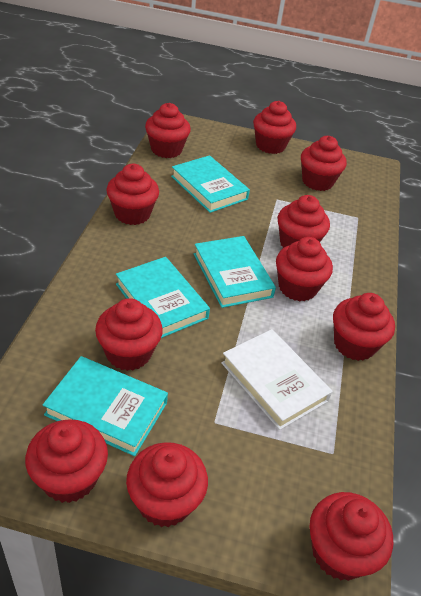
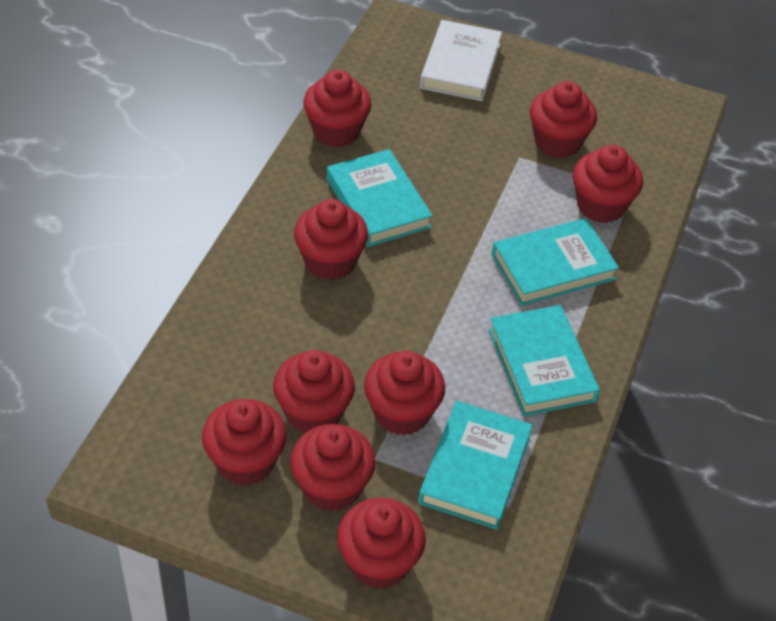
red cupcake: [25,419,108,503] [95,298,163,371] [106,164,159,225] [126,442,208,527] [145,103,191,158] [253,101,296,154] [276,237,333,301] [278,195,330,248] [301,136,347,191] [309,492,393,581] [333,293,395,361] = 11 -> [202,399,287,486] [273,350,355,433] [290,424,376,512] [294,199,368,280] [303,70,371,147] [337,498,426,589] [364,351,445,436] [530,81,597,158] [573,145,643,223] = 9

